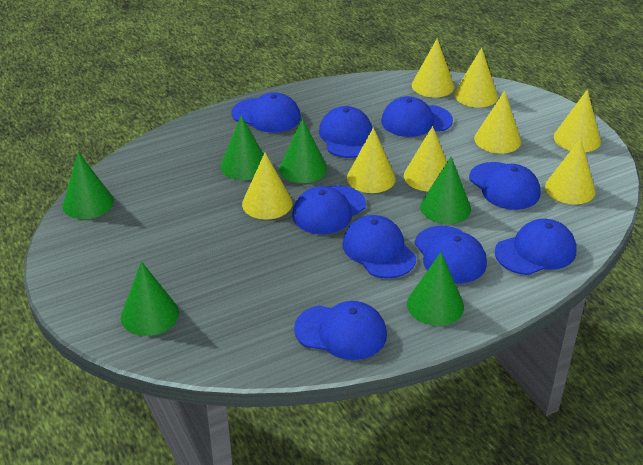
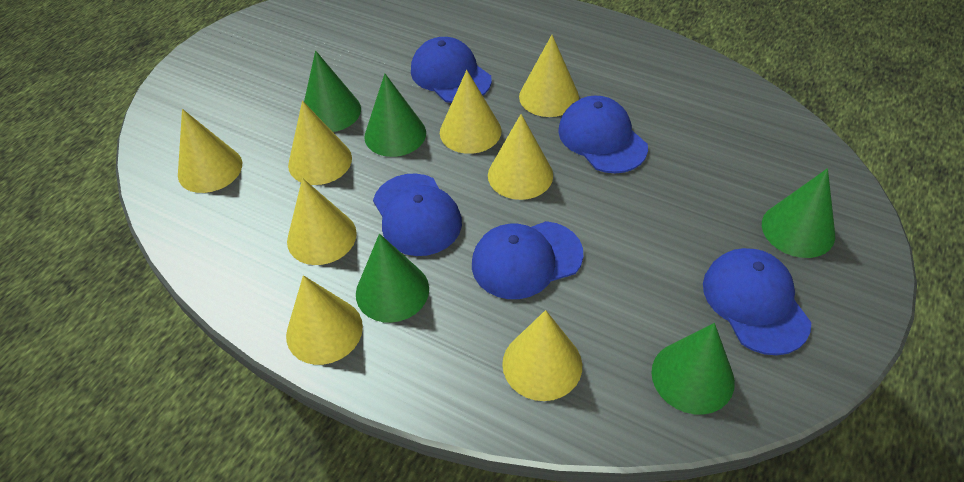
blue cap: [231,92,301,133] [292,185,366,234] [294,301,387,360] [319,106,372,158] [342,215,416,278] [381,96,453,137] [414,226,487,283] [469,162,540,210] [495,219,576,275] = 9 -> [373,173,462,256] [411,37,492,103] [472,221,584,299] [558,96,648,173] [703,248,811,355] = 5
green cone: [63,152,114,219] [121,261,179,336] [220,115,264,180] [279,118,327,183] [407,252,464,326] [420,157,471,224] = 6 -> [304,51,361,132] [356,234,429,323] [364,74,426,157] [651,323,735,414] [762,168,835,258] = 5

